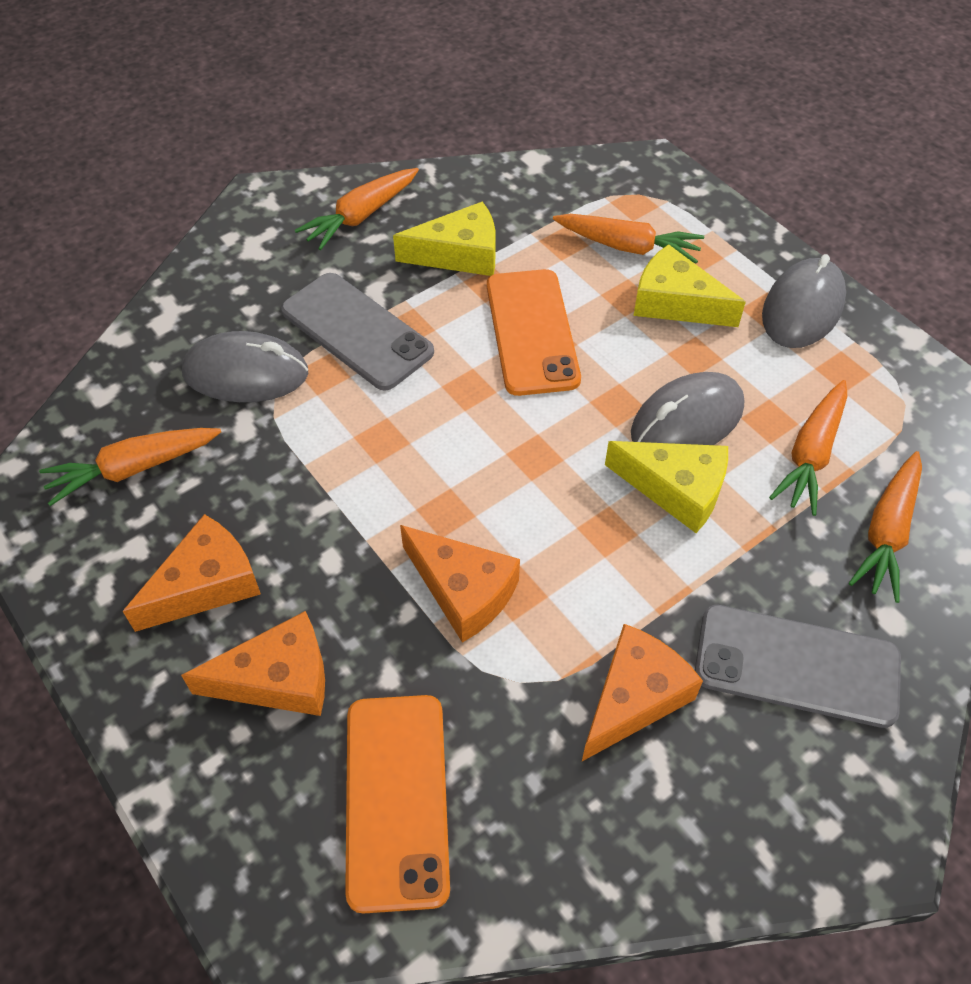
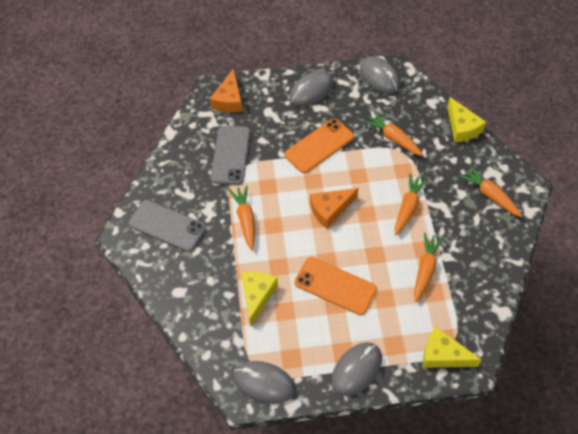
grey mouse: [182,331,308,402] [631,372,744,445] [762,254,846,348] = 3 -> [234,361,295,404] [290,71,334,106] [331,342,382,396] [360,56,400,94] = 4
orange cheese: [123,514,261,632] [181,611,325,716] [400,525,520,643] [582,624,703,761] = 4 -> [210,68,243,112] [310,188,358,229] = 2

